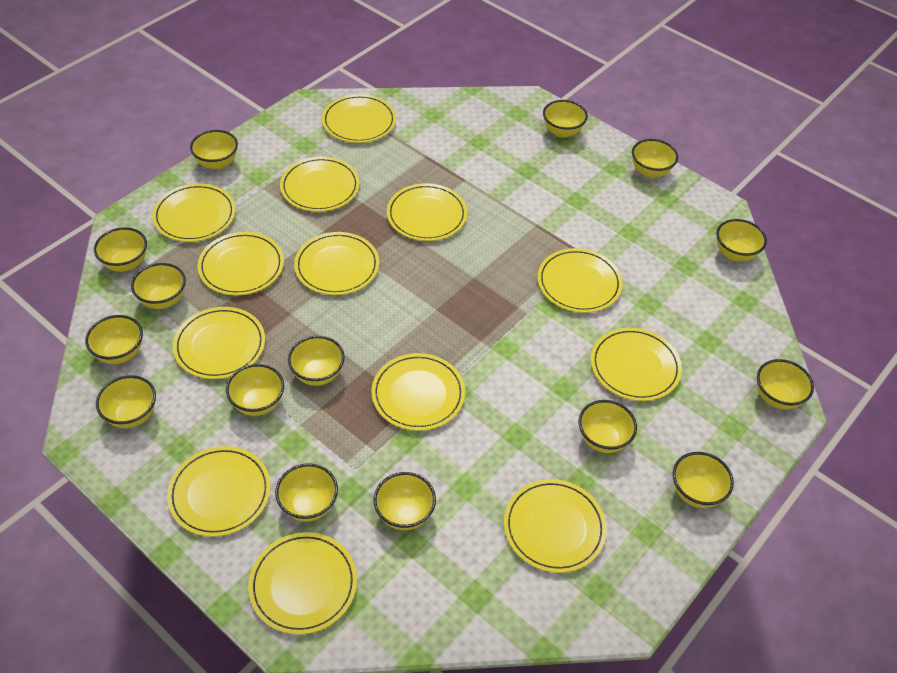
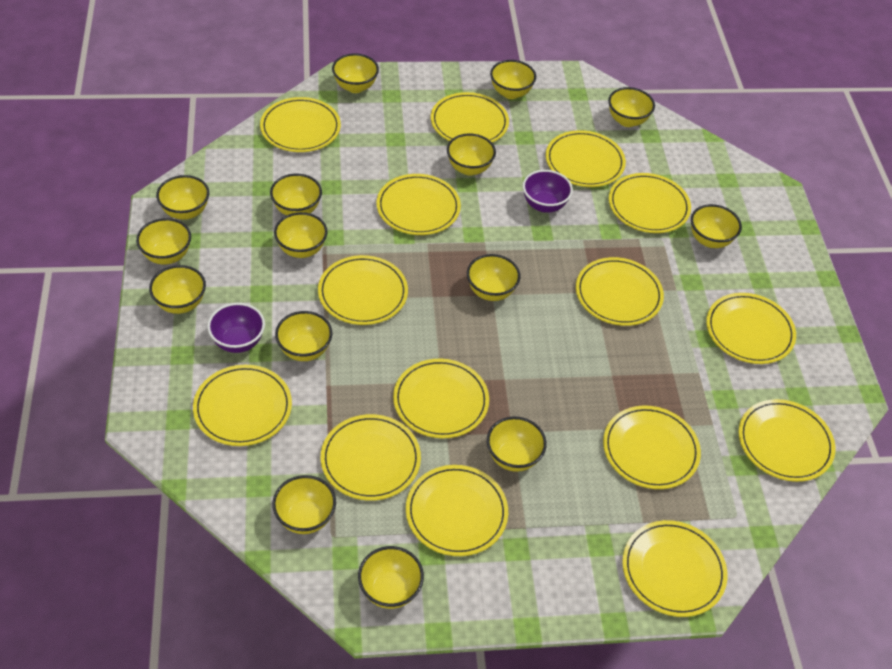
purple bowl: none = 0 -> [207,303,265,353] [523,170,573,213] = 2
yellow plate: [152,183,236,242] [167,446,271,537] [173,307,265,379] [198,232,284,296] [248,532,357,635] [280,157,360,212] [294,232,379,295] [322,94,396,143] [371,353,465,431] [387,183,467,241] [504,479,607,573] [538,248,622,313] [591,328,682,401] = 13 -> [193,365,292,446] [260,97,341,152] [318,255,408,325] [321,414,421,501] [377,174,461,235] [393,359,489,438] [406,465,508,556] [431,92,509,143] [546,130,626,187] [576,257,664,326] [603,405,701,489] [609,173,691,233] [622,520,727,617] [706,293,796,364] [739,399,835,482] = 15

